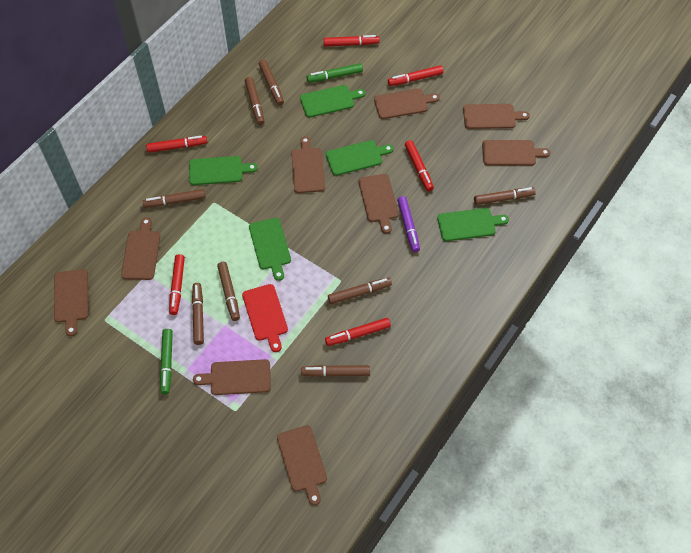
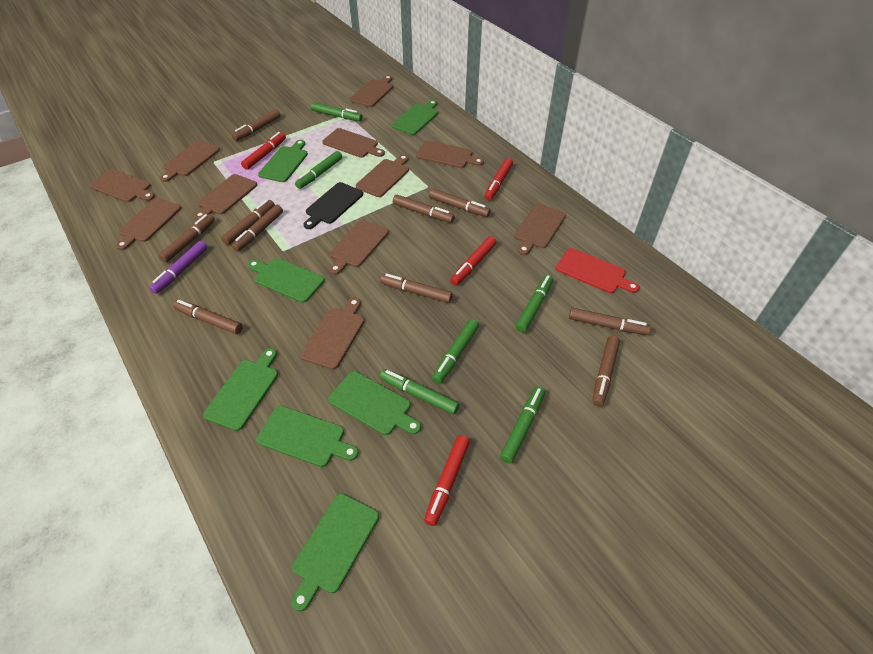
black cutting board: none = 0 -> [303,182,363,229] = 1
brown cutting board: [54,269,89,336] [121,217,160,280] [193,359,271,395] [277,425,327,505] [291,136,325,193] [359,174,399,234] [374,88,440,119] [463,104,530,129] [482,140,550,166] = 9 -> [89,169,155,202] [116,198,181,250] [160,140,220,182] [194,174,257,220] [300,298,364,370] [322,128,385,158] [329,220,389,275] [350,75,394,107] [356,155,409,197] [416,140,484,168] [514,204,566,255] = 11
brown marker: [142,189,205,208] [192,283,204,345] [217,262,240,321] [245,77,264,125] [259,60,284,106] [301,365,370,377] [328,278,392,304] [474,187,536,205] = 8 -> [158,214,215,263] [173,300,243,334] [221,200,275,245] [232,109,281,141] [232,205,283,252] [380,273,453,303] [393,195,455,223] [429,189,490,217] [569,308,651,335] [592,335,620,406] = 10
green cutting board: [189,156,258,185] [249,218,291,281] [300,85,366,118] [326,140,394,176] [437,208,509,241] = 5 -> [203,348,278,431] [248,258,325,303] [256,406,359,467] [258,140,308,182] [291,493,379,611] [328,371,421,435] [392,100,438,135] = 7
green marker: [160,329,173,394] [306,63,363,83] = 2 -> [295,151,342,189] [310,102,362,121] [380,369,459,414] [432,319,479,384] [500,386,545,464] [516,275,553,332] = 6
red marker: [146,136,207,153] [169,254,185,315] [324,35,380,47] [325,318,391,346] [388,65,443,86] [405,140,434,191] = 6 -> [241,132,286,170] [424,435,470,526] [450,236,496,285] [484,158,513,200] = 4

